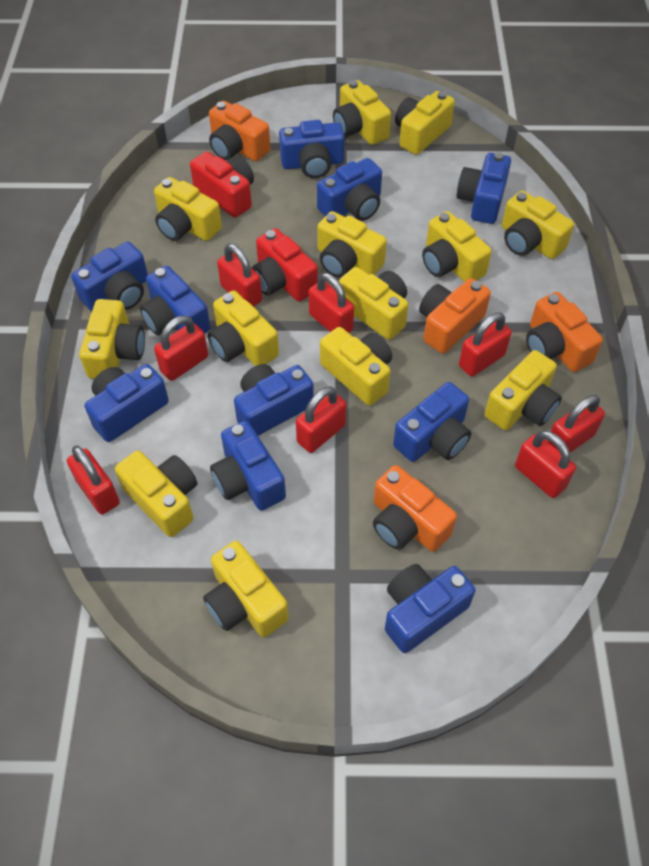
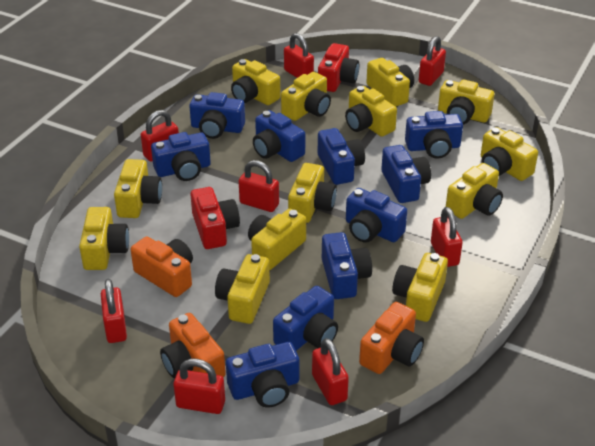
orange camera: [209,101,270,161] [373,465,457,552] [419,278,491,354] [526,292,603,372] = 4 -> [131,236,193,297] [160,313,226,378] [359,302,424,374] = 3

